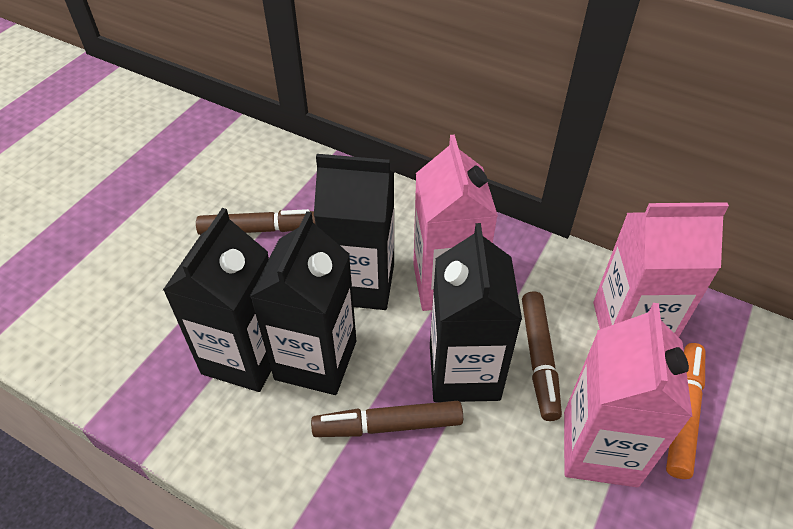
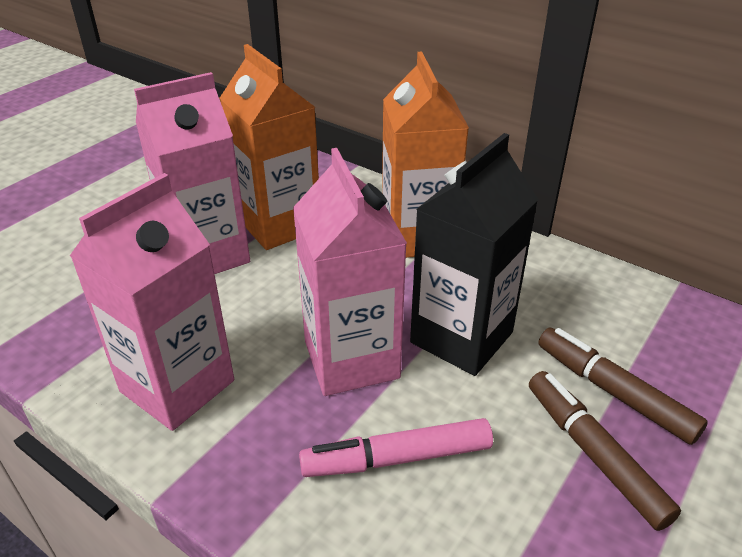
black carton: [163,208,271,392] [250,211,356,395] [314,154,394,310] [430,223,522,402] = 4 -> [410,133,538,376] = 1
brown marker: [196,209,316,235] [311,401,463,437] [522,291,562,421] = 3 -> [529,371,681,531] [538,328,708,445] = 2
orange carton: none = 0 -> [220,44,319,250] [382,52,469,258] = 2
orange marker: [666,343,705,479] = 1 -> none = 0
pink marker: none = 0 -> [299,418,493,477] = 1

